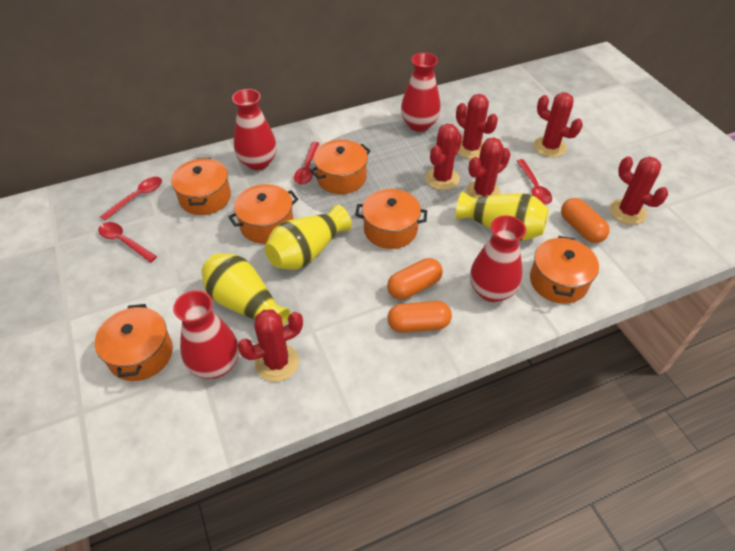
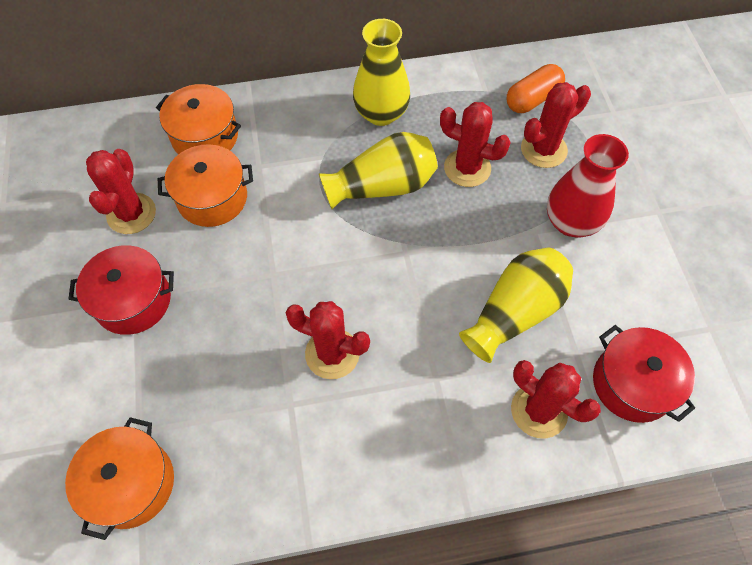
orange capsule: [387,258,443,300] [387,301,452,333] [561,198,610,243] = 3 -> [507,64,565,113] = 1
orange pot: [95,304,173,381] [171,158,231,215] [228,184,299,244] [310,140,371,194] [355,189,427,249] [530,236,599,304] = 6 -> [65,417,174,540] [156,84,241,154] [158,144,253,227] = 3
red cactus: [238,309,303,382] [425,124,462,190] [456,94,498,159] [466,137,511,198] [534,92,583,157] [610,156,668,225] = 6 -> [86,149,156,234] [286,301,370,379] [440,102,511,187] [511,360,601,439] [521,82,591,168] = 5
red pot: none = 0 -> [68,245,174,335] [593,325,695,423] = 2
red spoon: [98,222,157,262] [100,177,162,220] [294,142,319,185] [517,159,552,204] = 4 -> none = 0
red vase: [173,290,239,379] [232,89,277,170] [401,53,441,132] [470,215,526,302] = 4 -> [547,134,629,237] = 1

